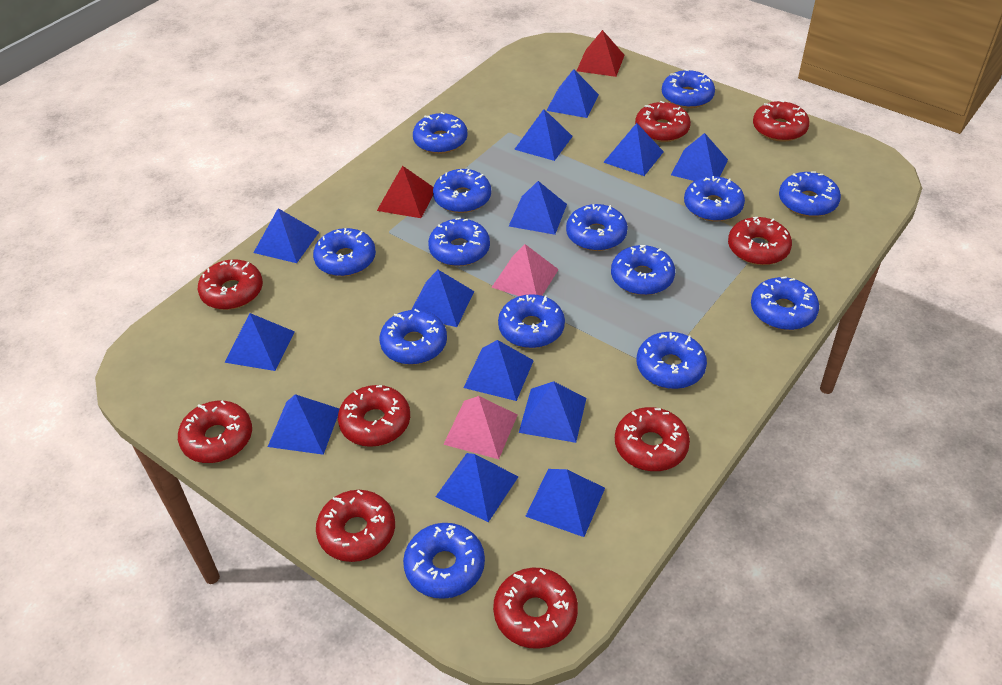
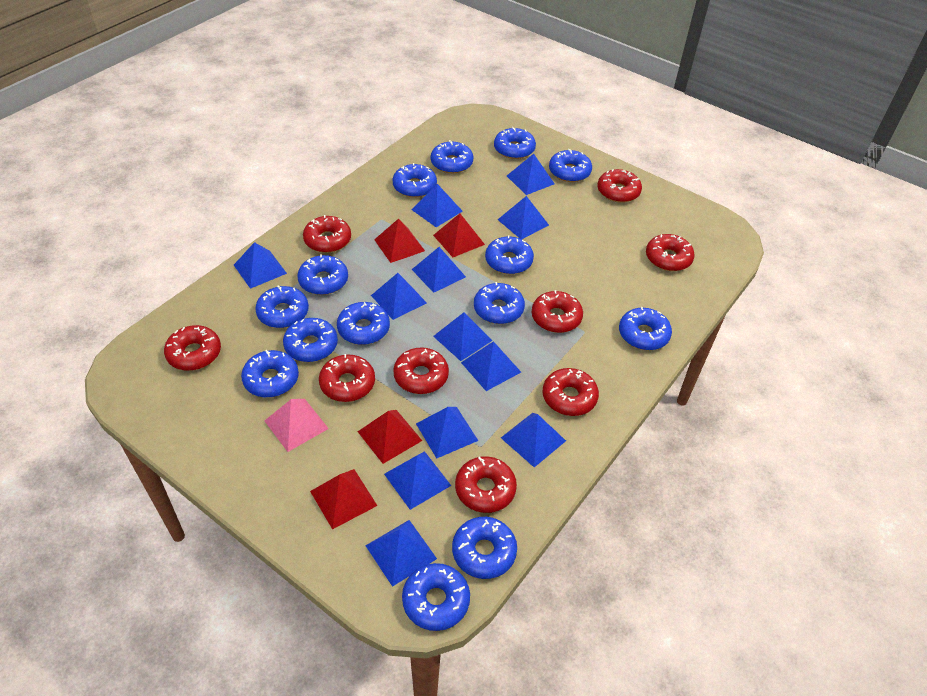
blue pyramid: [224,313,295,371] [253,208,319,263] [268,394,339,455] [411,270,474,327] [436,453,519,522] [463,340,534,401] [509,181,567,235] [514,109,573,161] [519,381,586,443] [525,469,605,537] [546,69,599,118] [603,123,664,176] [671,133,728,181] = 13 -> [234,242,287,289] [365,520,437,587] [371,273,427,320] [384,451,451,510] [411,184,462,227] [412,247,466,293] [416,407,478,458] [433,312,493,361] [461,341,521,391] [498,196,549,239] [501,413,566,467] [507,154,554,195] = 12
pink pyramid: [443,396,518,459] [491,244,559,296] = 2 -> [265,399,329,452] = 1
red pyramid: [377,166,433,218] [577,30,625,77] = 2 -> [310,469,378,529] [357,410,422,464] [374,219,425,263] [433,214,485,257] = 4

